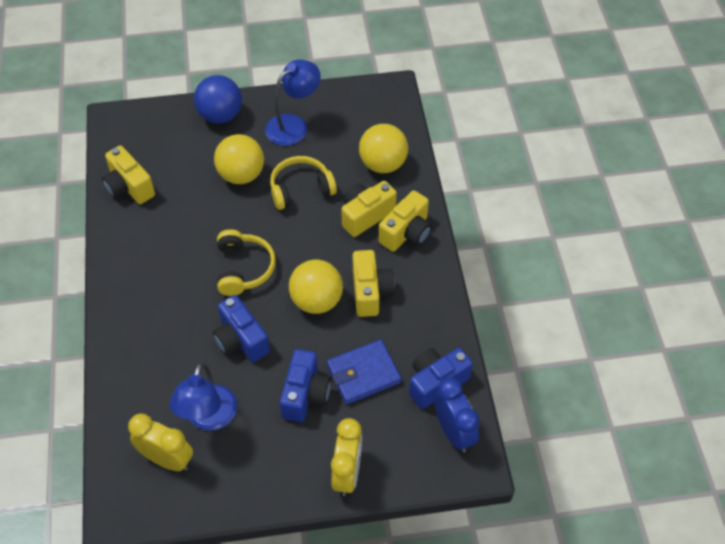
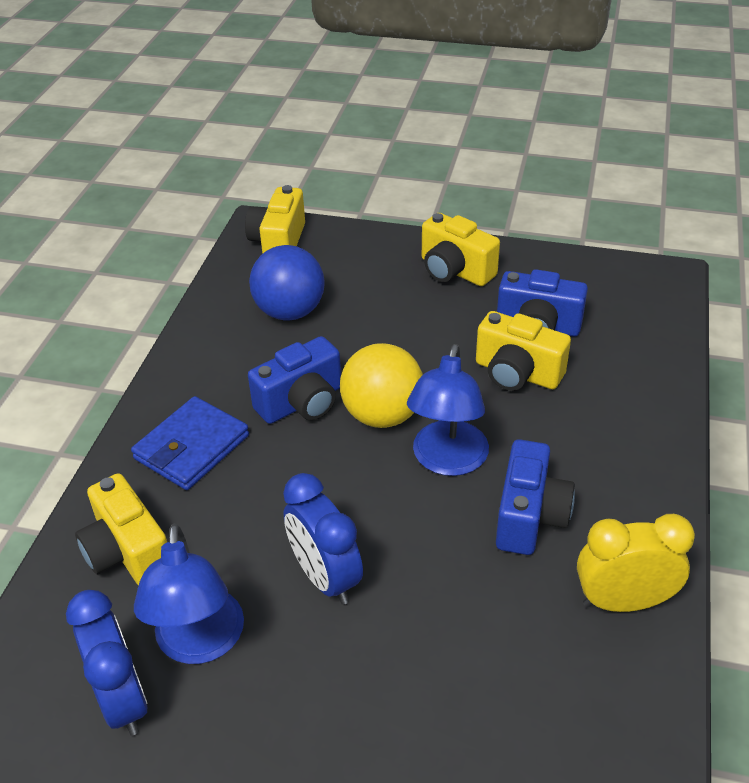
blue clock: [434,378,480,452] = 1 -> [66,590,148,736] [283,473,363,605] = 2
yellow ball: [214,134,264,184] [289,260,343,314] [359,124,408,173] = 3 -> [340,343,423,428] = 1
yellow clock: [128,414,193,471] [331,418,362,496] = 2 -> [577,514,695,612] = 1
yellow headphones: [217,229,276,296] [270,156,337,210] = 2 -> none = 0

